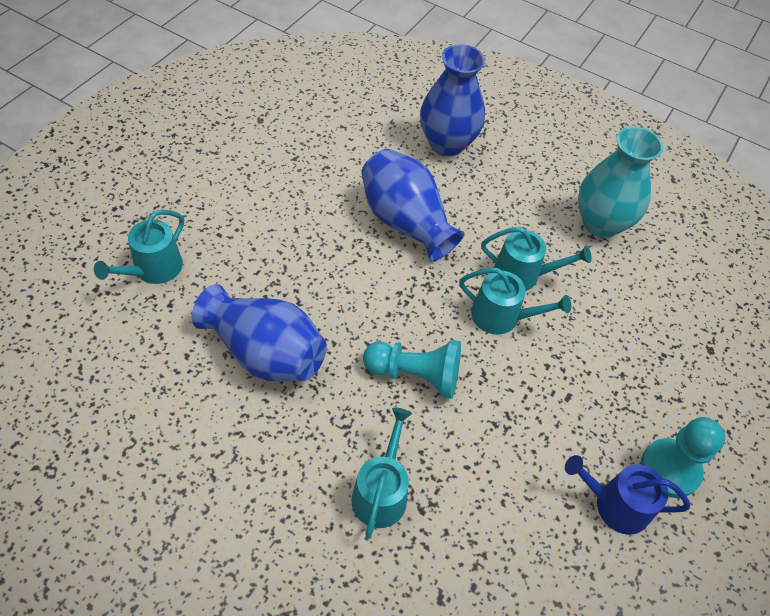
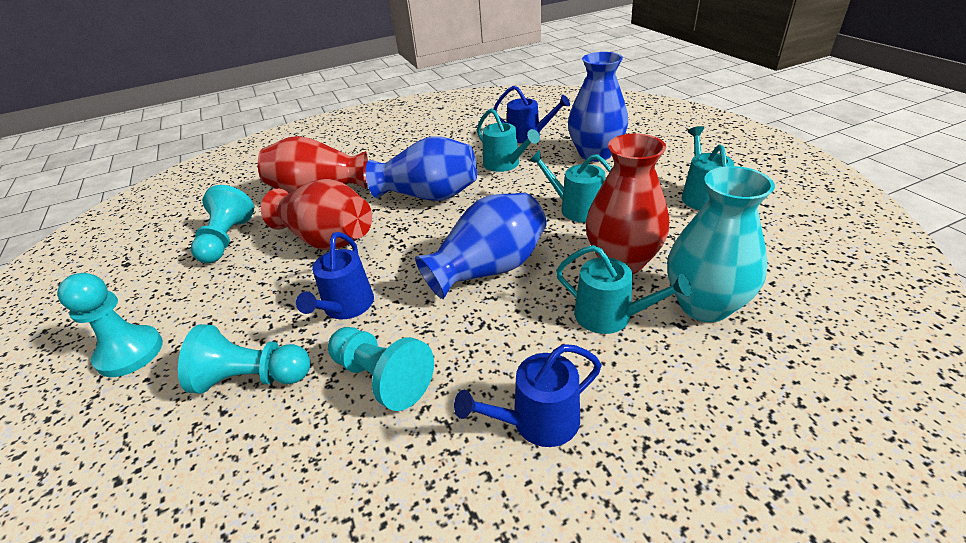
blue watering can: [565,455,690,535] = 1 -> [296,232,374,319] [454,344,602,447] [494,86,570,143] = 3
red vase: none = 0 -> [258,136,368,193] [261,179,372,250] [586,133,669,274] = 3
turquoise pawn: [363,340,461,399] [641,417,725,498] = 2 -> [57,273,163,377] [178,324,310,393] [191,185,254,263] [328,327,434,411] = 4

